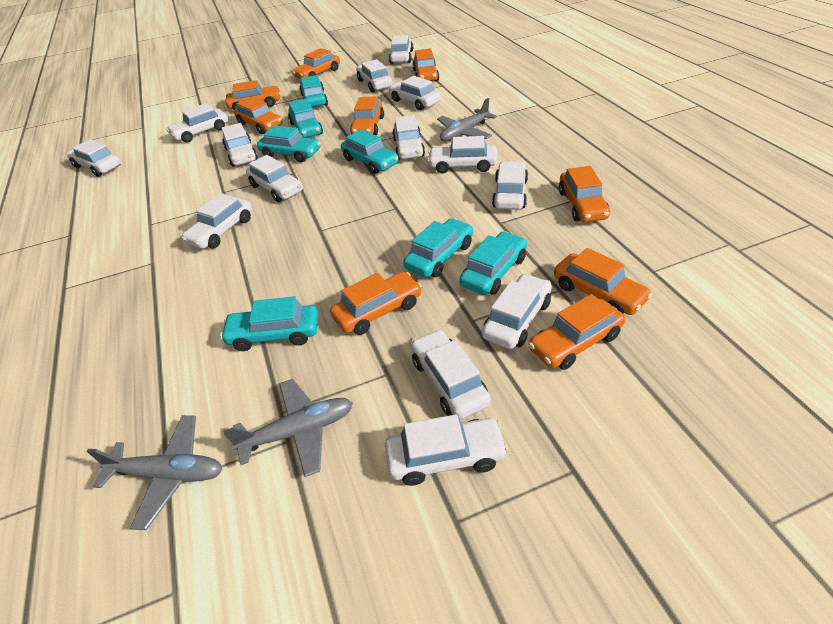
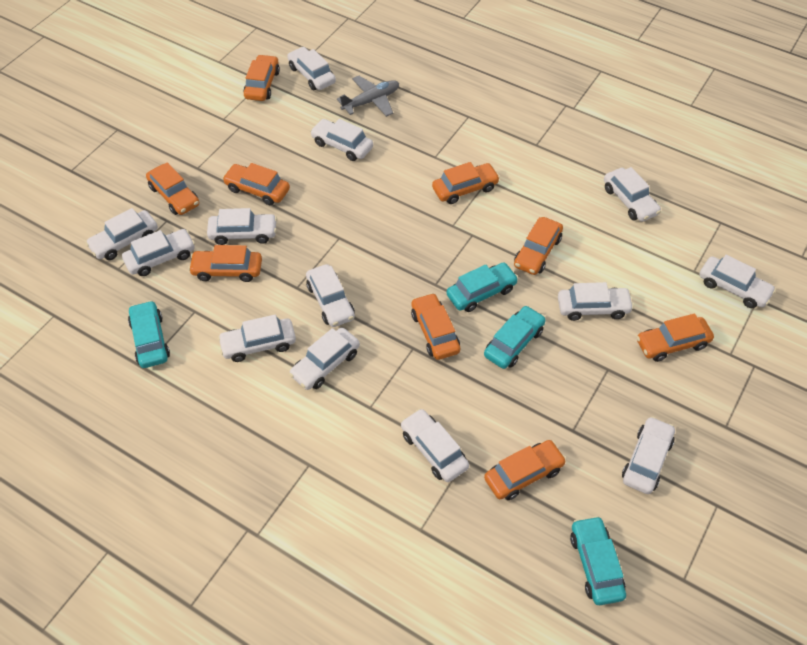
grey plane: [86,415,222,530] [223,379,353,477] [437,98,497,142] = 3 -> [337,76,399,117] = 1
turquoise car: [220,296,318,351] [257,125,320,162] [288,99,323,138] [299,75,328,107] [341,129,399,174] [403,218,473,277] [459,231,527,295] = 7 -> [128,300,170,368] [447,262,518,312] [484,306,546,369] [570,516,626,605] = 4
white car: [67,139,121,177] [166,103,228,142] [182,193,252,249] [222,123,258,167] [246,155,303,202] [356,59,392,92] [385,414,508,486] [389,35,413,64] [389,76,441,110] [392,115,425,160] [411,329,491,419] [428,136,498,174] [482,273,552,349] [492,161,528,210] = 14 -> [85,208,158,260] [122,229,195,276] [207,208,277,245] [218,315,296,362] [287,47,336,90] [289,328,360,390] [306,264,355,327] [310,119,373,161] [401,409,469,482] [558,282,634,321] [604,167,661,222] [622,416,675,494] [700,255,776,308] = 13

